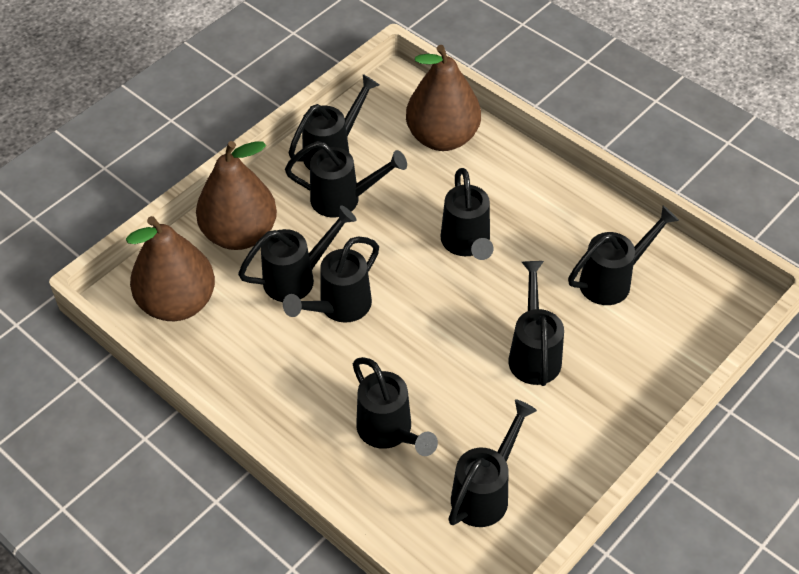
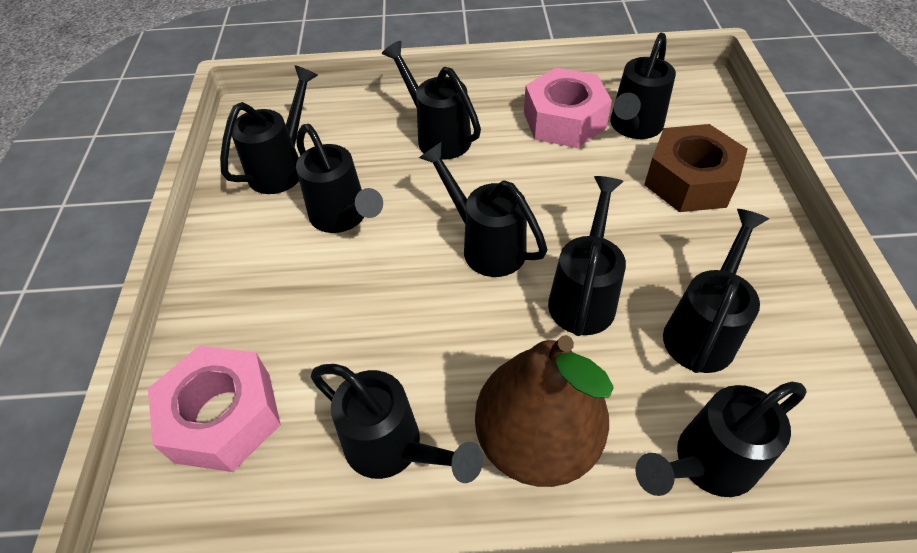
brown nut: none = 0 -> [644,124,748,212] = 1
brown pear: [126,216,215,321] [196,141,277,250] [406,45,481,151] = 3 -> [475,335,614,487] = 1
pink nut: none = 0 -> [148,345,281,472] [524,68,612,148] = 2

